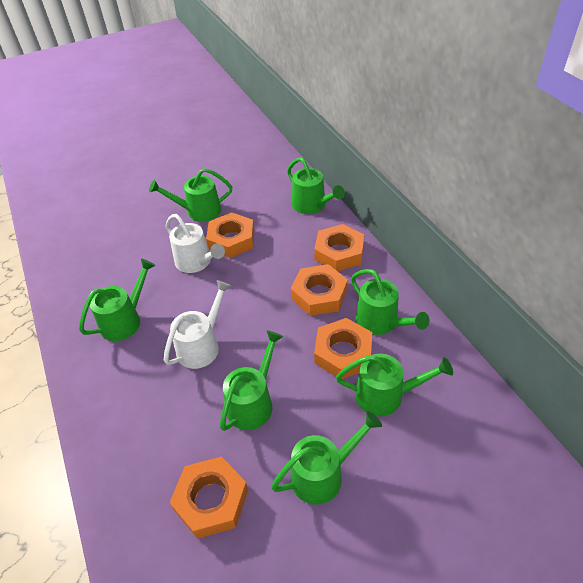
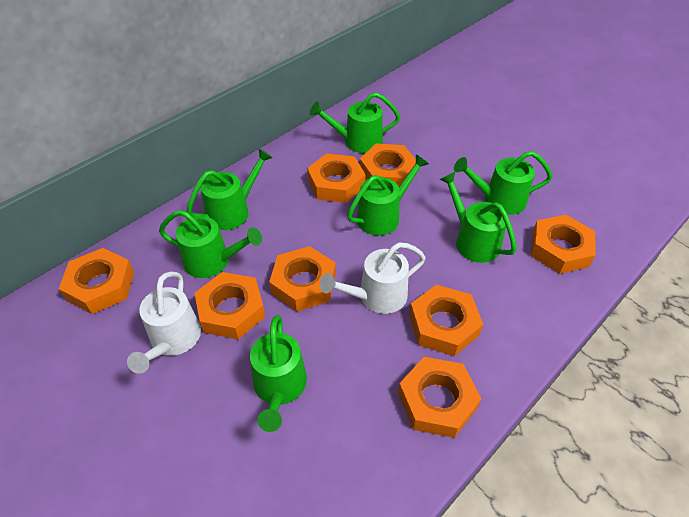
orange nut: [169,456,248,539] [206,212,254,258] [291,264,348,316] [314,224,364,271] [314,318,372,379] = 5 -> [59,248,134,314] [195,272,265,339] [269,246,336,312] [307,153,366,203] [360,144,416,186] [398,357,482,438] [409,285,483,356] [531,215,596,274] = 8

